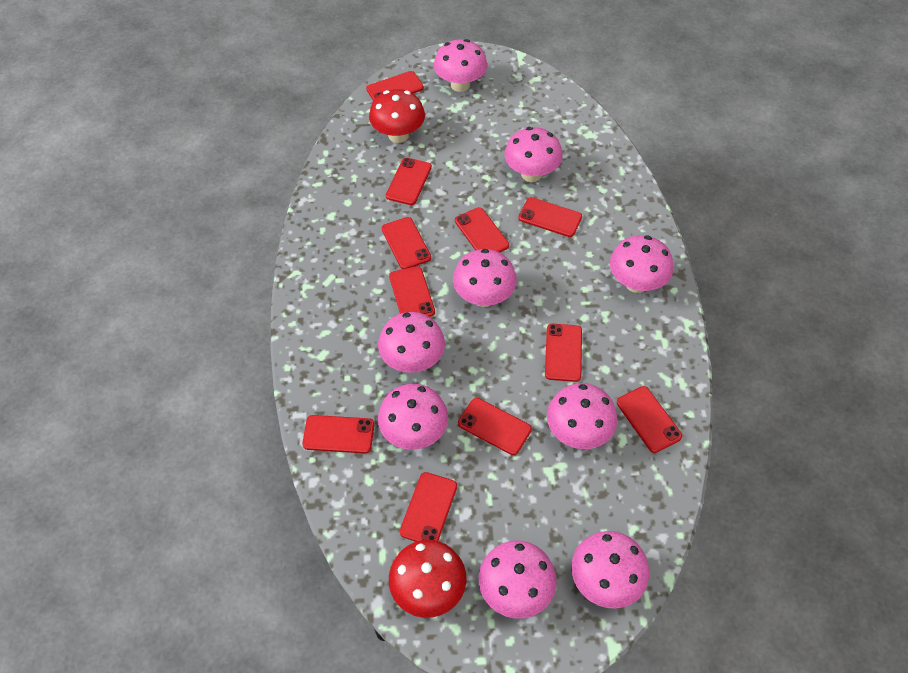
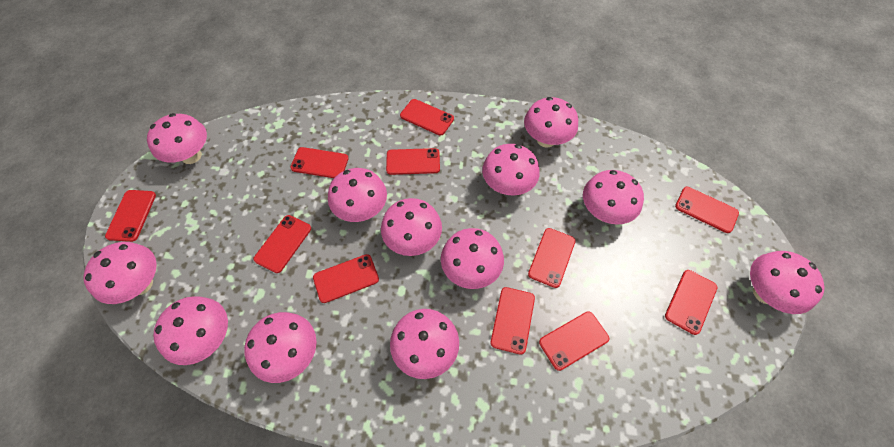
pink mushroom: [378,312,445,373] [378,384,448,450] [434,39,487,92] [453,249,517,307] [479,541,557,619] [504,127,563,182] [547,383,617,449] [571,531,649,609] [610,235,673,293] = 9 -> [83,242,157,304] [147,113,207,164] [153,296,228,365] [244,312,317,383] [328,168,387,222] [381,198,442,256] [390,309,459,379] [441,228,504,289] [482,144,540,196] [524,97,578,148] [583,170,644,225] [750,251,824,314] = 12
red mushroom: [369,89,425,143] [389,540,467,618] = 2 -> none = 0

